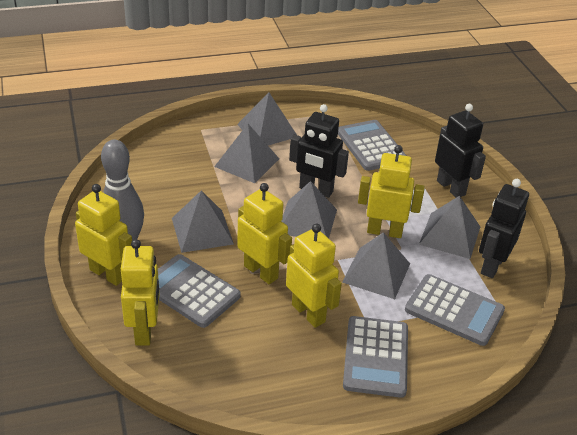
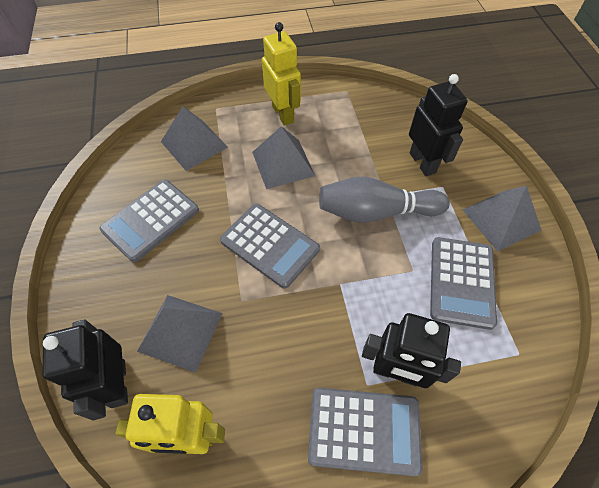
grey pyramid: [172,190,234,253] [214,124,279,183] [237,92,297,146] [282,181,337,238] [342,232,410,299] [419,196,480,259] = 6 -> [137,295,223,373] [161,106,228,171] [252,126,315,189] [463,186,541,252] = 4
yellow robot: [75,184,132,286] [121,239,160,346] [237,183,292,284] [286,224,342,328] [358,145,425,238] = 5 -> [115,394,225,454] [262,22,301,126] = 2

